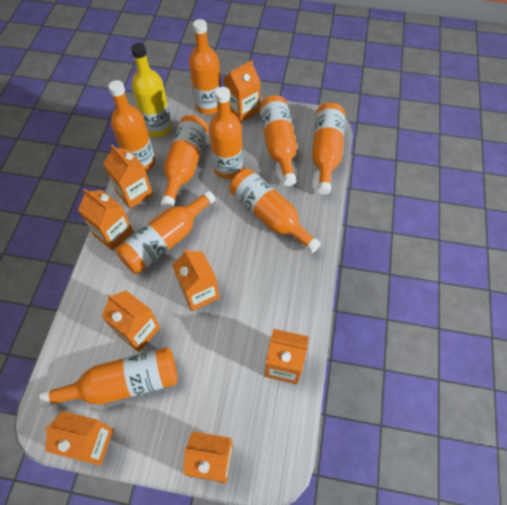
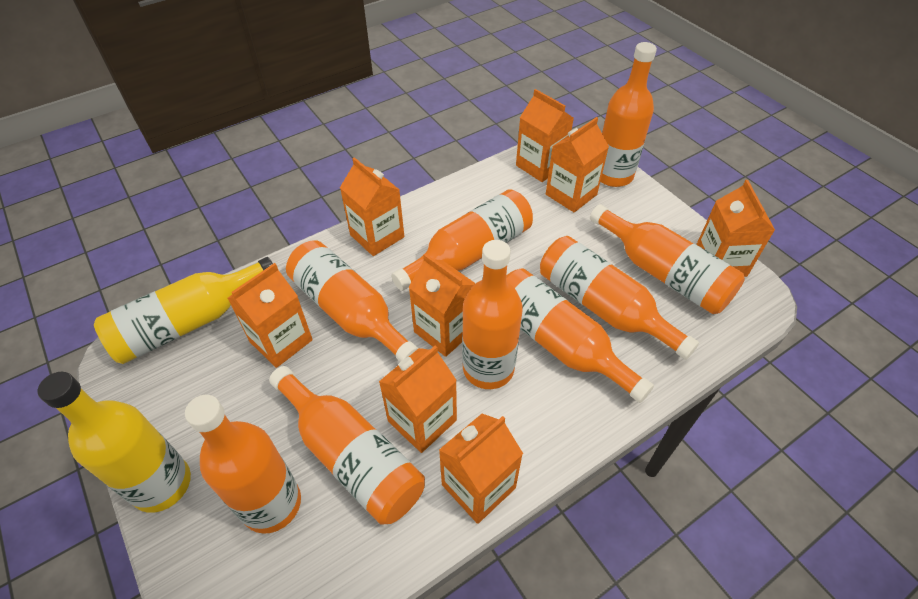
yellow bottle: [131,43,172,137] = 1 -> [38,372,191,513] [94,257,273,364] = 2

